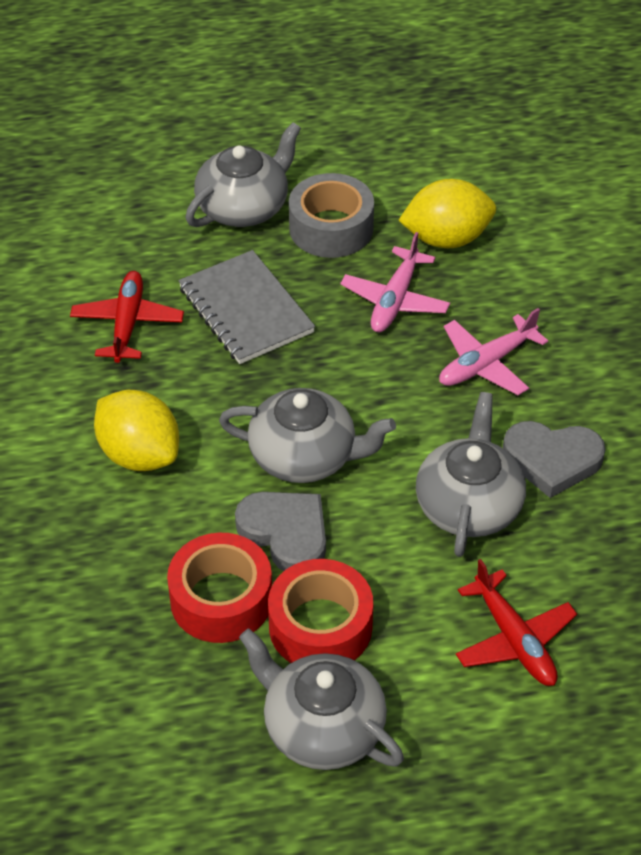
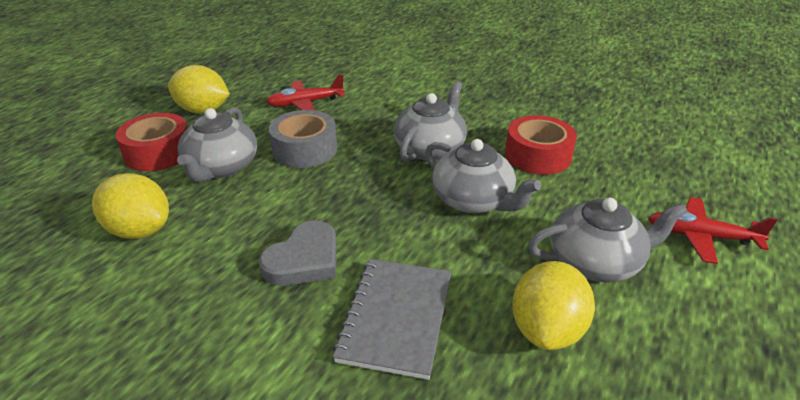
grey heart: [235,492,326,571] [503,421,606,498] = 2 -> [259,220,337,286] = 1
pink plane: [340,232,450,332] [439,308,548,395] = 2 -> none = 0
yellow lemon: [94,390,179,471] [398,179,496,248] = 2 -> [92,173,169,239] [168,65,230,113] [512,261,595,350] = 3

